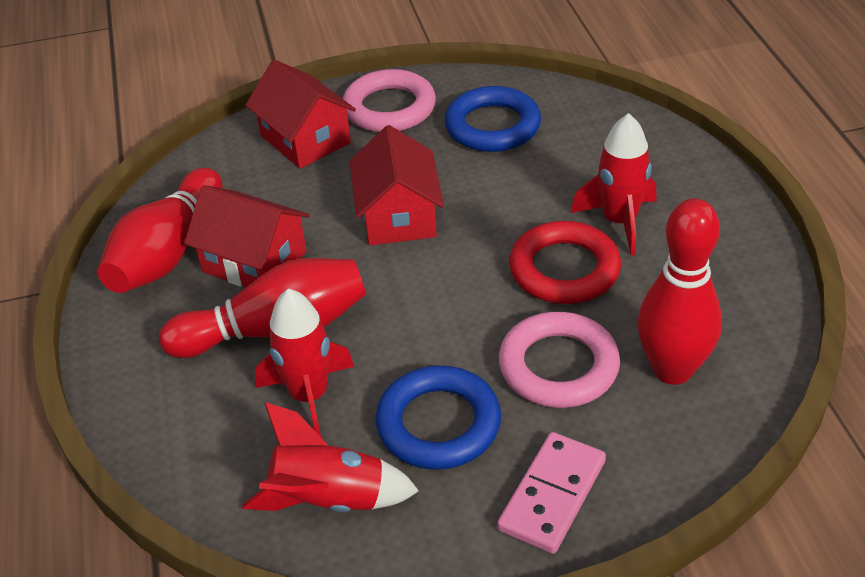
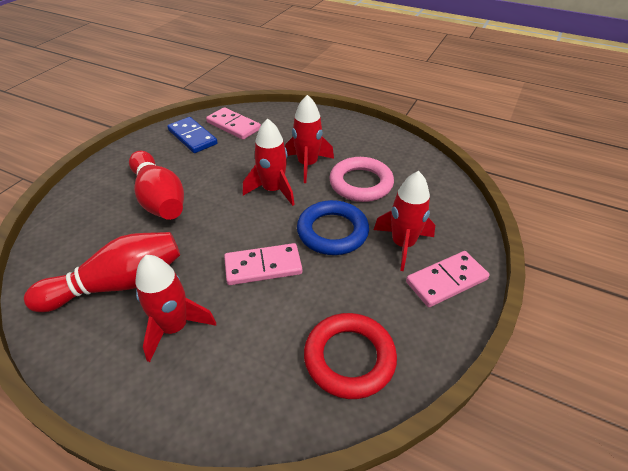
blue domino: none = 0 -> [167,117,218,153] = 1
blue ring: [376,365,501,470] [445,86,541,152] = 2 -> [297,200,369,255] = 1
pink domino: [497,432,606,554] = 1 -> [206,107,261,140] [224,243,302,285] [406,251,490,307] = 3
pink ring: [343,69,436,132] [499,312,620,408] = 2 -> [329,157,394,202] = 1
red bowling pin: [98,168,222,293] [159,258,366,358] [637,199,722,385] = 3 -> [24,232,180,312] [129,151,184,220] = 2
red house: [184,185,310,287] [246,60,356,169] [349,125,444,245] = 3 -> none = 0
red rocket: [242,402,419,512] [255,289,354,437] [571,113,656,256] = 3 -> [135,255,216,362] [243,118,295,206] [285,95,334,183] [374,171,435,271] = 4

